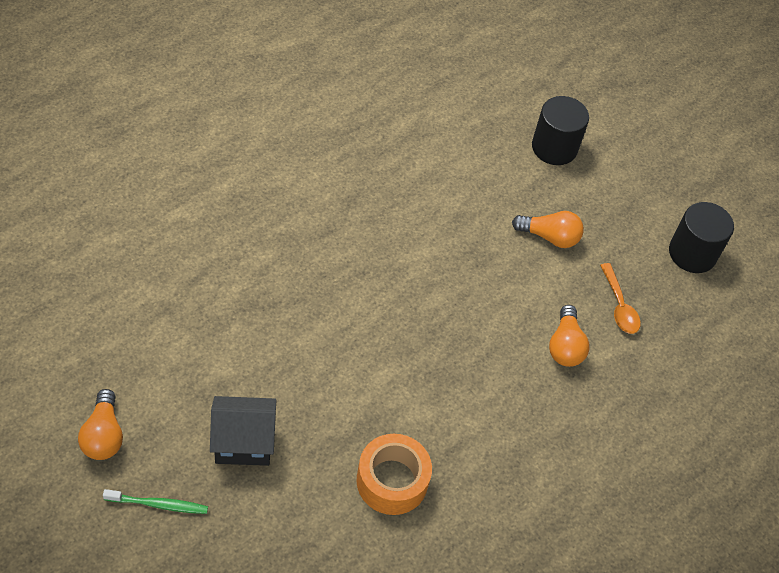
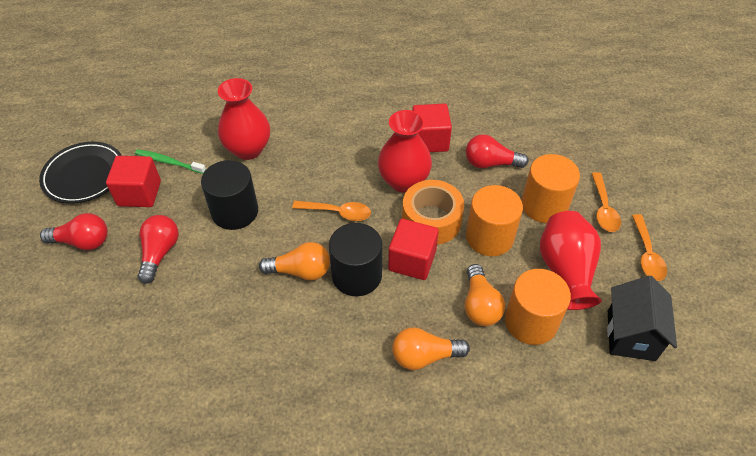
black plate: none = 0 -> [39,142,122,204] = 1
orange cylinder: none = 0 -> [466,185,523,256] [505,269,571,345] [521,154,580,223] = 3
orange spoon: [600,263,641,334] = 1 -> [292,201,371,221] [591,172,621,232] [632,214,667,281] = 3
red cube: none = 0 -> [106,156,161,207] [388,219,439,280] [412,104,452,152] = 3
red light bulb: none = 0 -> [40,213,108,250] [137,215,179,284] [466,134,529,168] = 3
red vase: none = 0 -> [218,78,270,160] [378,110,432,193] [540,211,602,310] = 3

